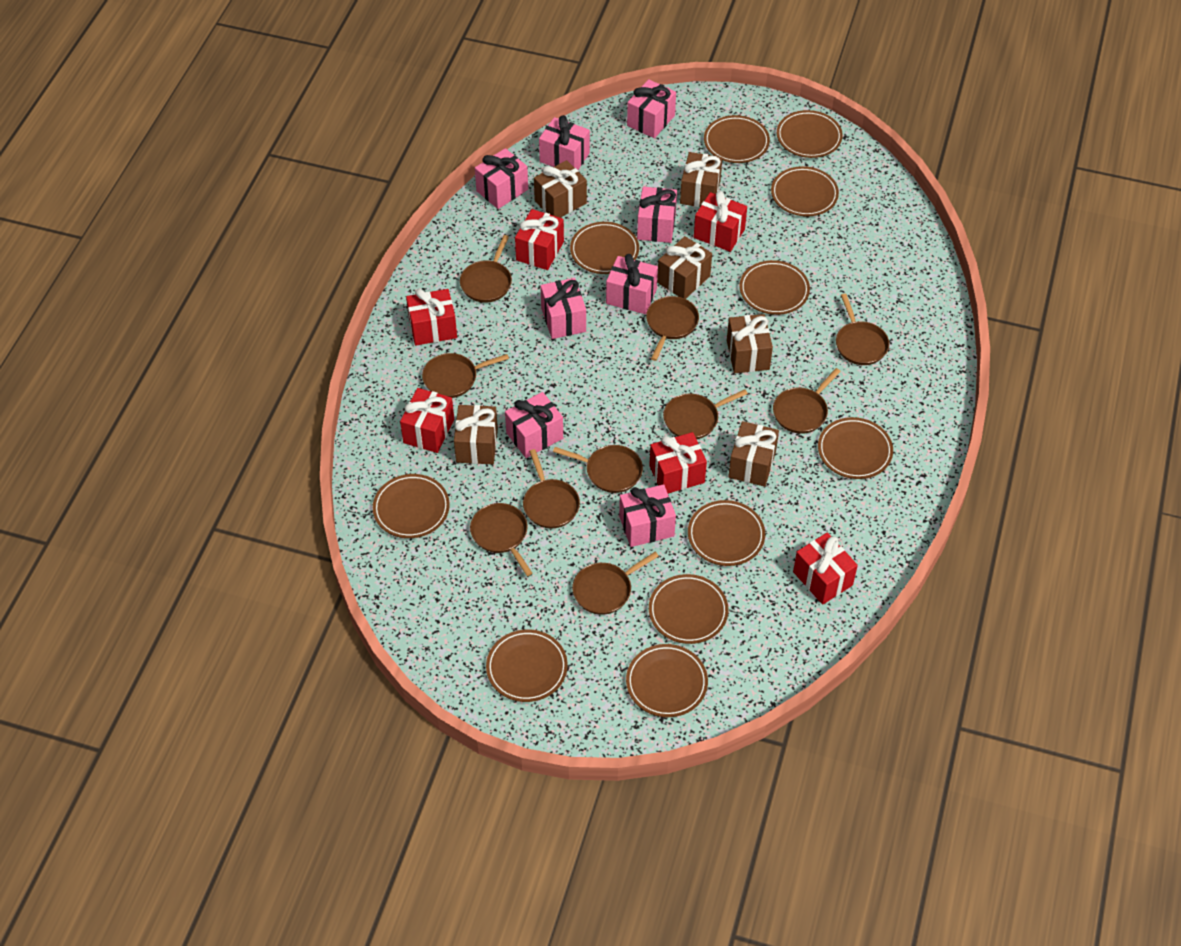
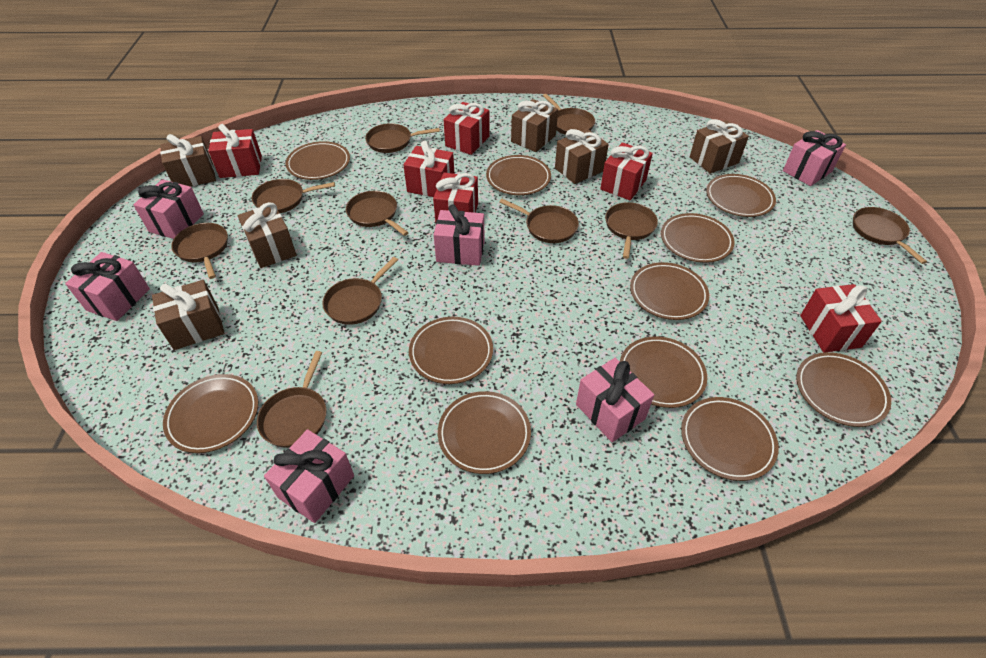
pink gift: [475,148,528,209] [505,392,563,458] [539,115,590,170] [540,278,586,339] [606,254,658,314] [619,484,676,547] [627,79,676,138] [637,186,677,243] = 8 -> [65,252,150,321] [133,179,204,239] [264,429,354,523] [434,204,485,266] [576,358,654,442] [783,130,846,186] = 6

